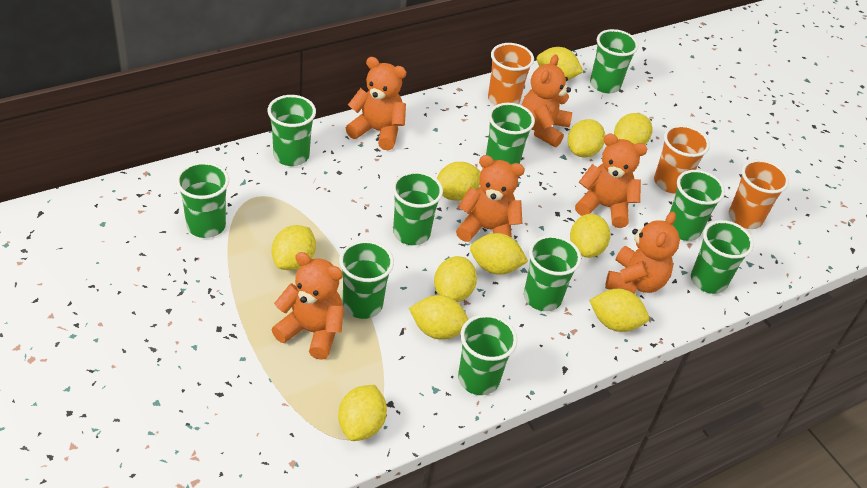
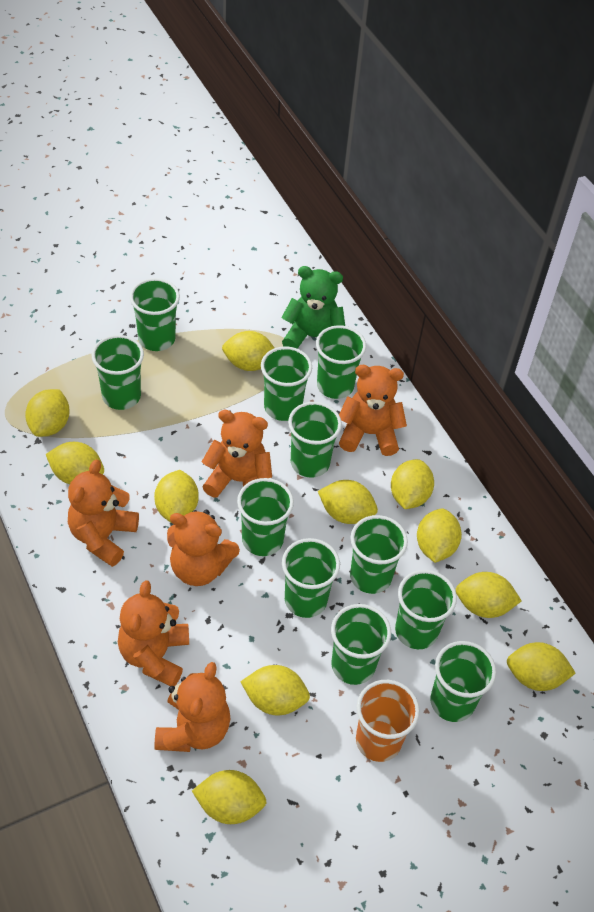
green cup: [176,162,229,238] [268,95,316,166] [339,240,394,319] [392,171,443,245] [458,314,517,395] [486,103,535,165] [524,235,581,311] [590,29,639,93] [670,170,725,241] [691,220,754,294] = 10 -> [92,335,144,410] [130,278,180,351] [237,478,294,556] [261,347,312,421] [282,538,340,618] [288,402,342,478] [316,325,366,399] [331,604,391,685] [350,515,408,594] [395,570,457,649] [430,641,496,722] = 11
green teddy bear: none = 0 -> [282,266,345,349] = 1
orange cup: [488,43,534,105] [654,125,710,194] [729,159,789,229] = 3 -> [356,680,420,762] = 1

